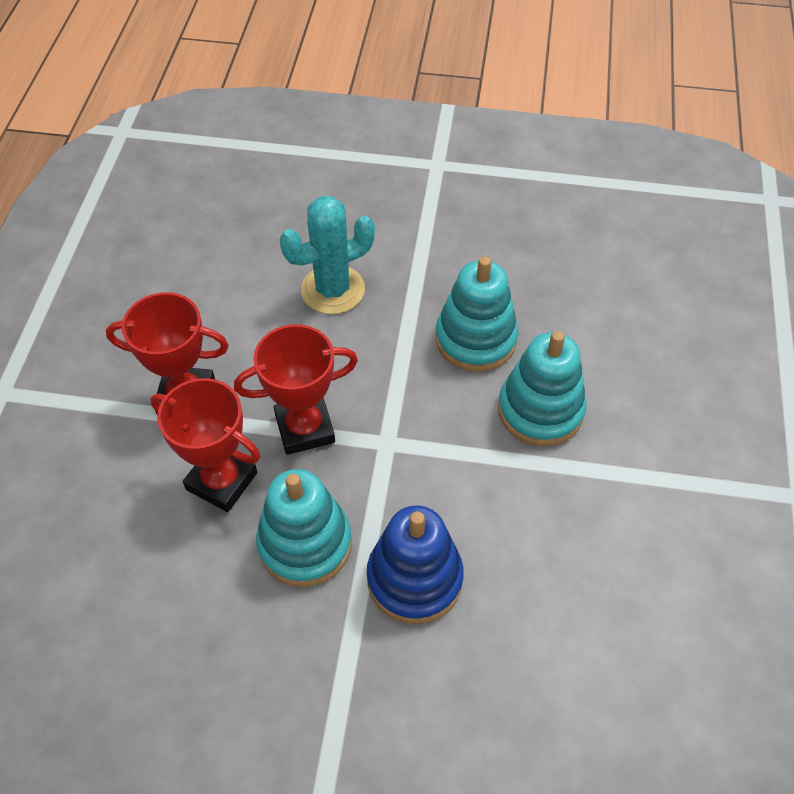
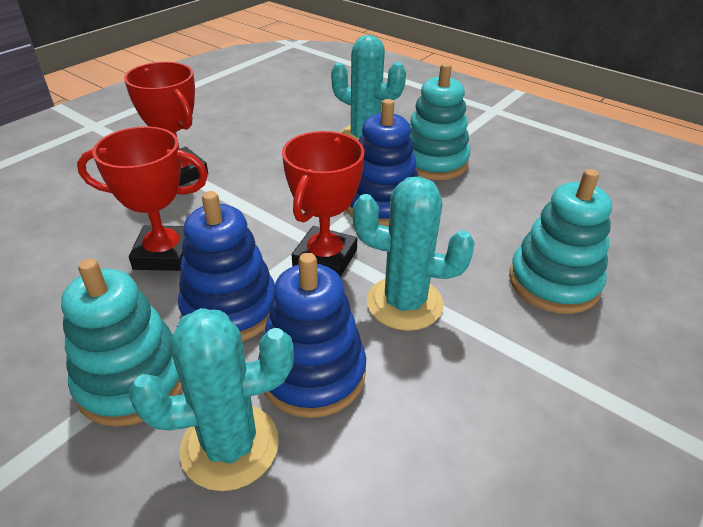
blue stacking toy: [367,505,464,624] = 1 -> [178,191,275,341] [258,253,366,418] [346,99,418,227] = 3
turquoise cactus: [280,196,375,314] = 1 -> [129,308,294,491] [331,35,406,141] [353,176,475,331] = 3

